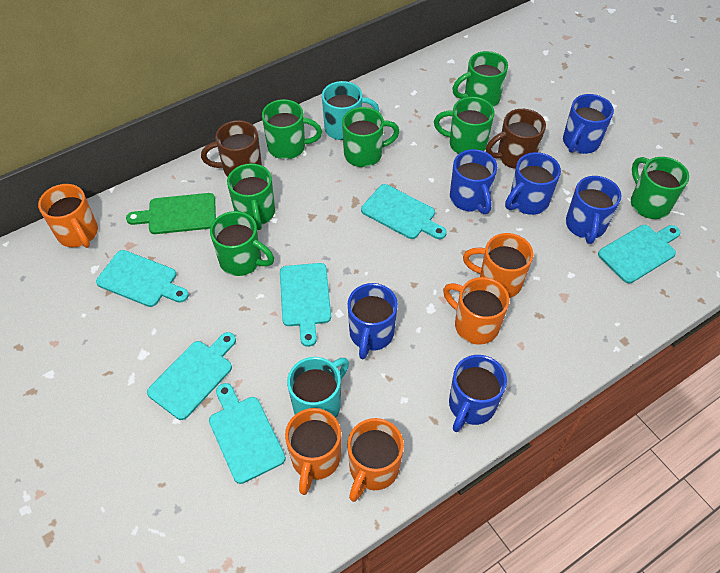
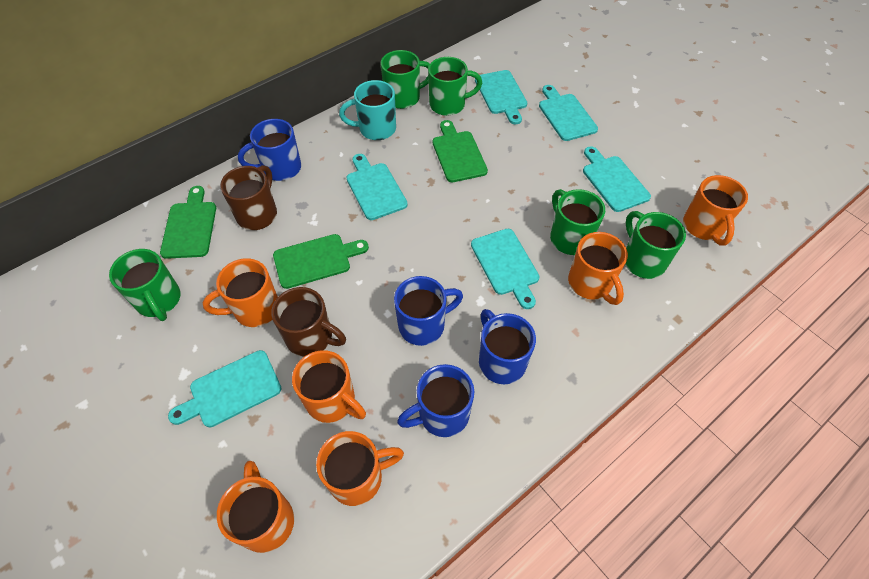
blue mug: [348,283,398,359] [449,355,507,432] [450,149,497,214] [505,152,561,215] [563,94,614,154] [566,176,622,244] = 6 -> [238,119,301,181] [394,276,463,346] [397,364,474,437] [479,309,536,384] = 4
green cutting board: [126,193,216,234] = 1 -> [160,186,216,259] [273,234,369,289] [433,120,488,182] = 3
green mug: [210,211,274,276] [227,163,275,230] [262,99,322,159] [342,107,400,167] [434,97,495,154] [452,51,508,107] [631,157,689,219] = 7 -> [109,249,181,321] [381,50,430,109] [428,57,482,116] [550,189,605,255] [625,211,686,279] = 5
orange mug: [38,184,98,248] [285,408,341,495] [347,418,404,502] [443,277,509,345] [463,233,533,298] = 5 -> [202,258,278,327] [217,461,294,553] [292,350,366,423] [316,431,404,506] [568,232,628,305] [683,175,748,246] = 6
turquoise mug: [287,357,349,418] [322,81,379,140] = 2 -> [339,80,396,140] = 1

